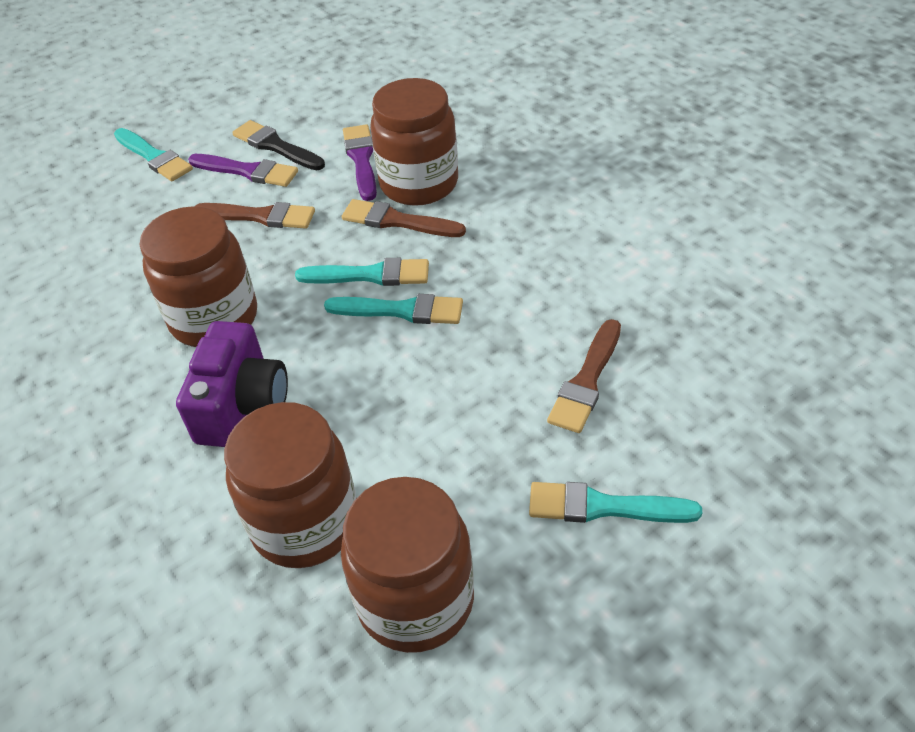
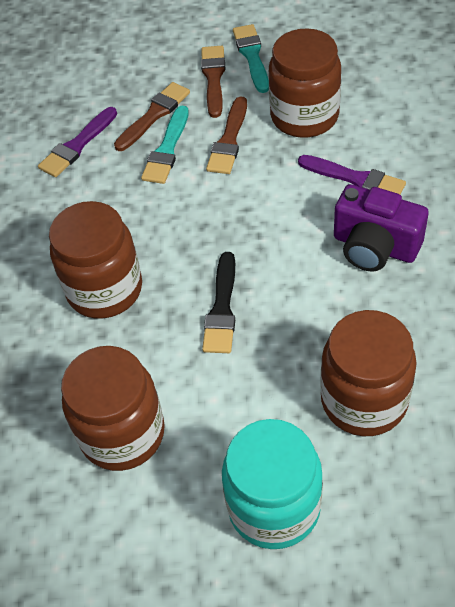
turquoise brush: [114,128,193,181] [295,258,429,286] [324,294,463,324] [529,482,702,523] = 4 -> [141,106,189,184] [233,24,269,93] = 2
turquoise jar: none = 0 -> [222,419,323,549] = 1

